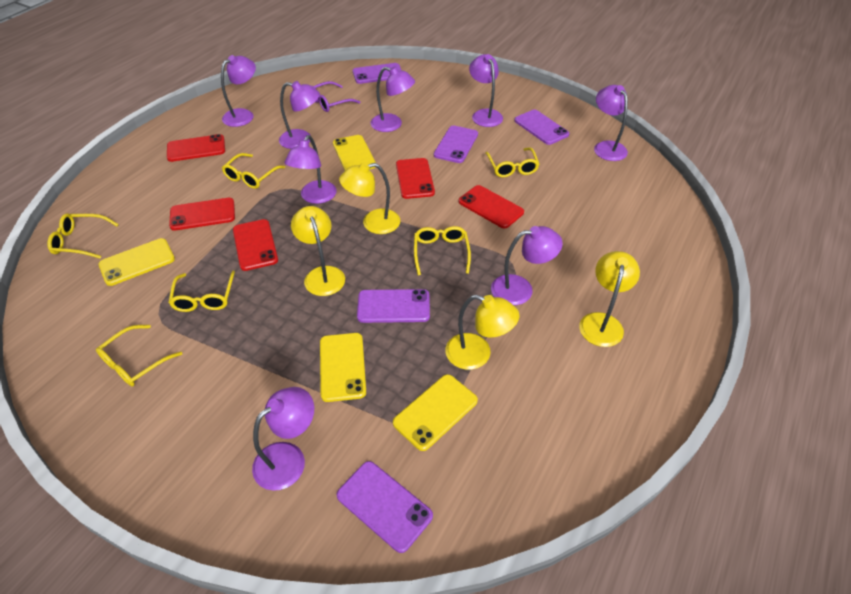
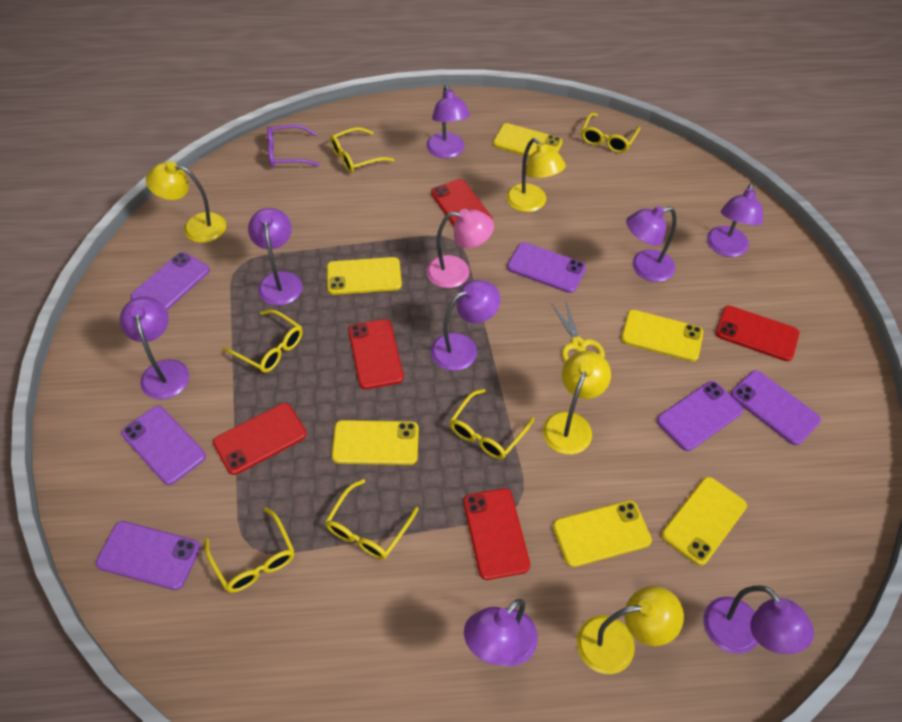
pink lamp: none = 0 -> [426,209,494,288] = 1
purple phone: [336,461,433,553] [353,63,402,84] [357,289,430,323] [434,126,478,163] [514,110,569,145] = 5 -> [96,521,200,590] [121,406,206,485] [130,252,210,310] [507,242,586,293] [657,381,743,451] [730,370,821,445] = 6
yellow phone: [98,238,175,286] [320,333,366,402] [333,135,376,171] [393,374,478,451] = 4 -> [327,257,402,295] [332,420,419,465] [493,123,563,157] [553,500,652,567] [621,310,703,362] [661,477,747,566] = 6
yellow scissors: none = 0 -> [551,301,605,362] = 1

